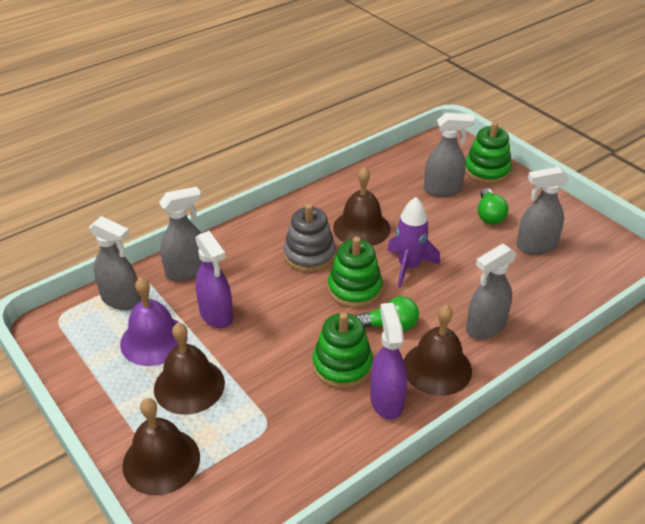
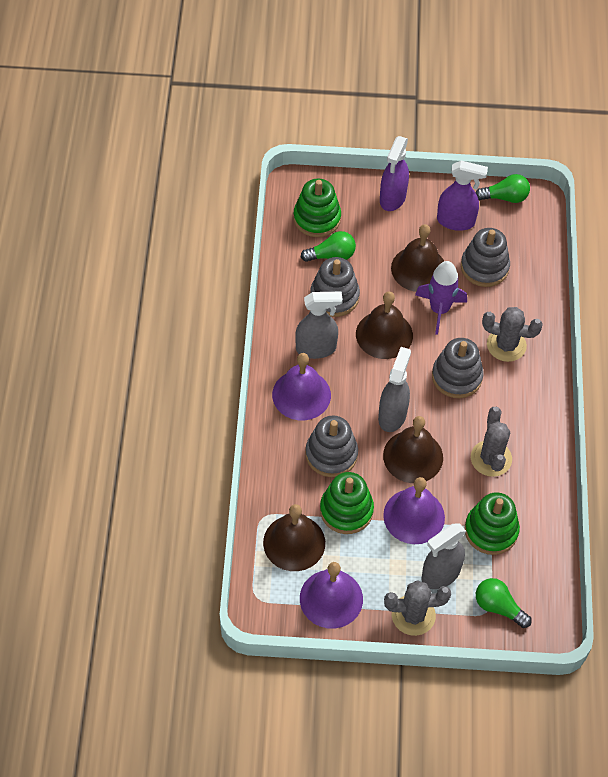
green light bulb: [355,296,419,331] [478,188,508,224] = 2 -> [301,231,356,262] [476,174,530,203] [476,578,532,628] = 3
grey cactus: none = 0 -> [384,580,451,636] [471,407,512,477] [482,307,543,362] = 3
grey spray bottle: [89,216,141,310] [159,187,202,281] [424,113,475,197] [466,244,517,339] [516,167,569,255] = 5 -> [295,292,343,359] [378,347,411,432] [422,523,466,589] = 3
grey stacking toy: [284,204,336,272] = 1 -> [305,415,358,477] [310,257,360,317] [432,338,484,398] [461,228,510,287] = 4
purple bell: [120,277,188,366] = 1 -> [272,353,331,420] [300,562,363,629] [383,477,445,544] = 3

